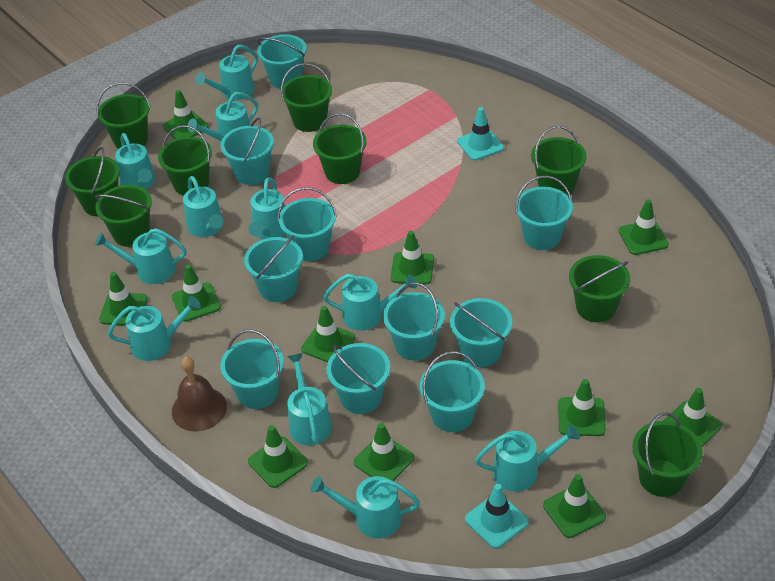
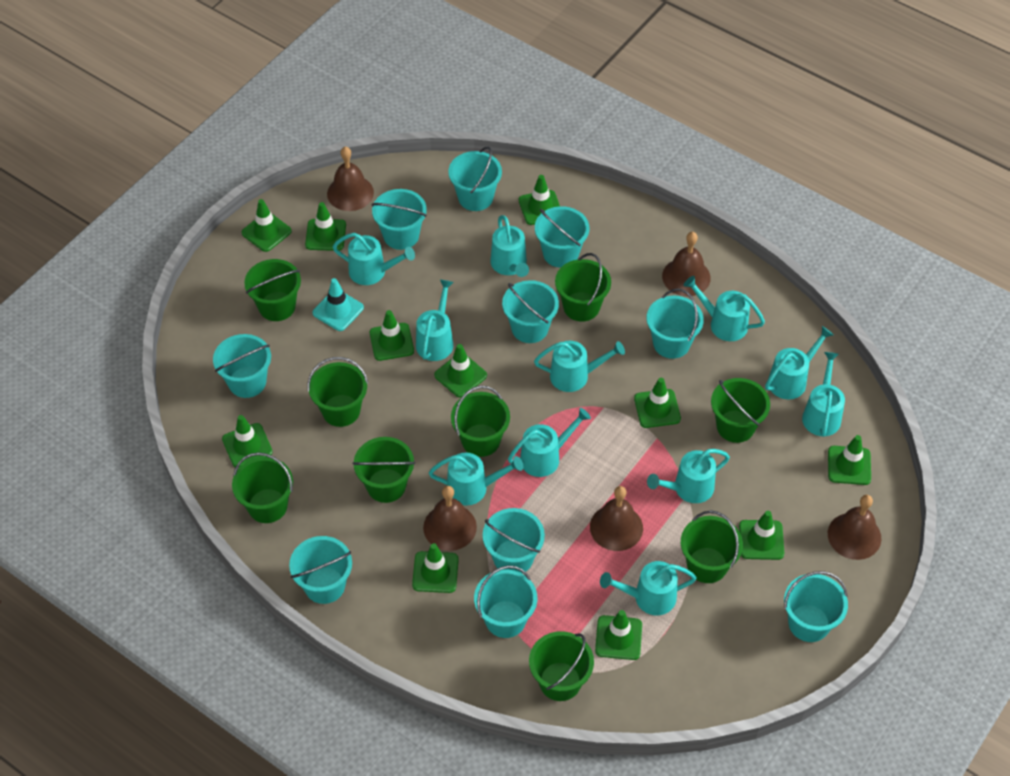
brown bell: [172,357,227,432] = 1 -> [327,147,374,211] [423,486,477,551] [590,486,643,551] [662,232,711,296] [828,495,881,560] = 5
turquoise traffic cone: [457,107,504,161] [465,484,529,549] = 2 -> [312,278,364,331] = 1

